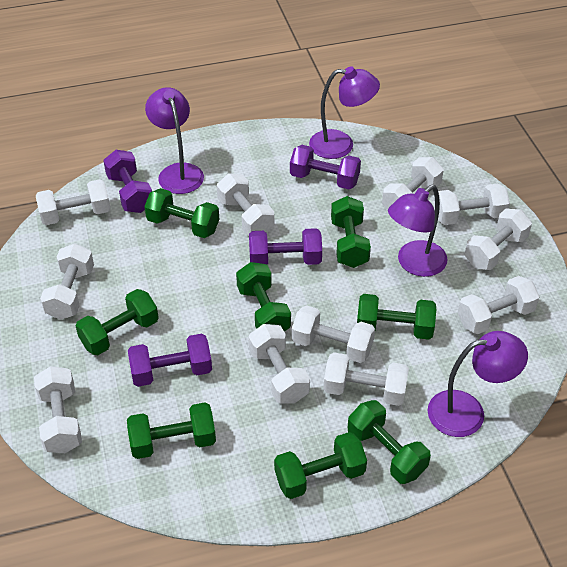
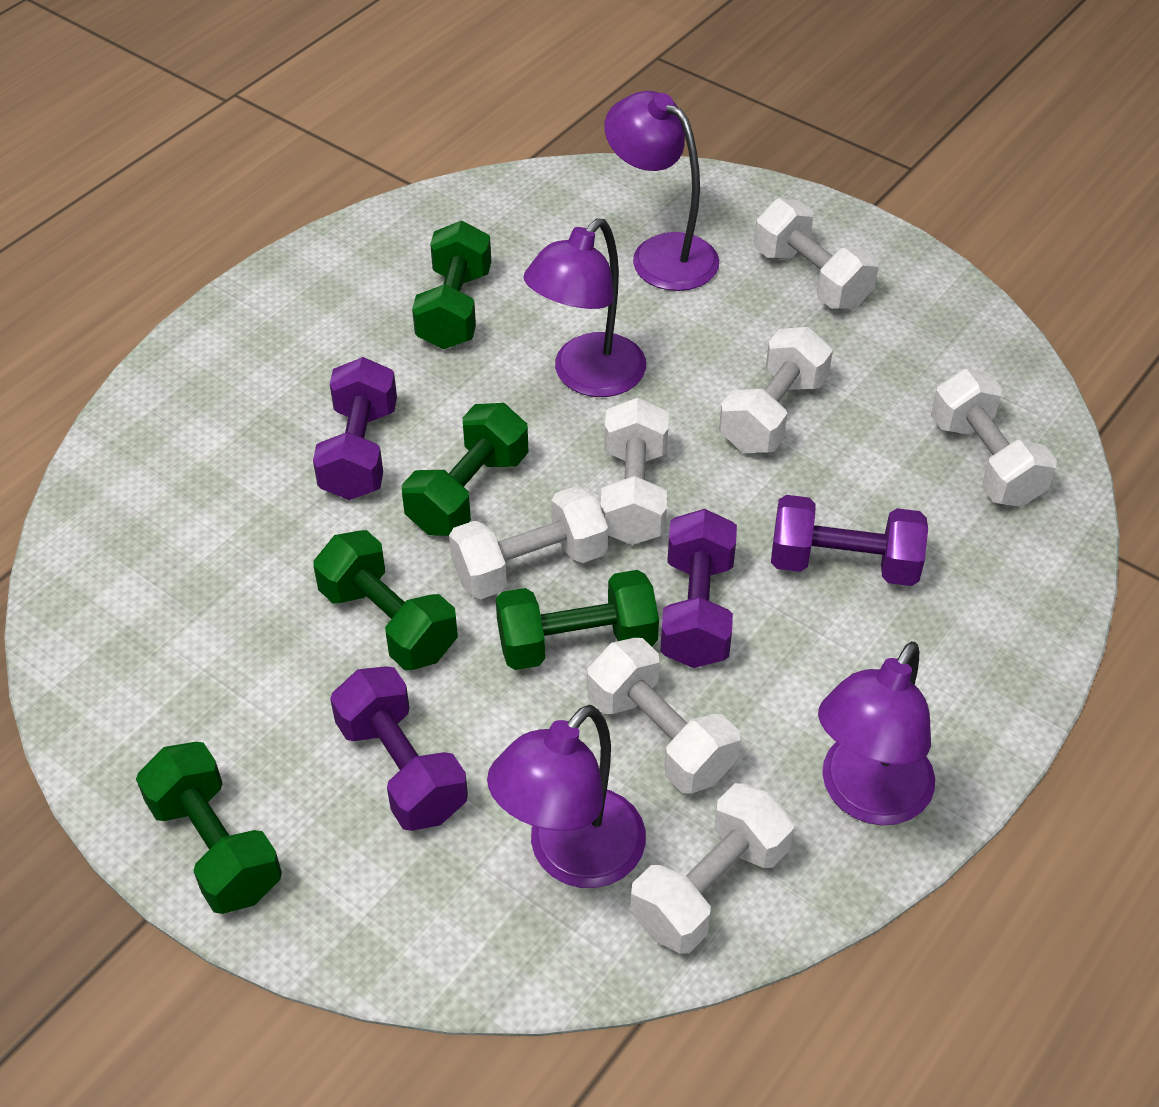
green dumbbell: [75,289,159,355] [127,402,216,459] [144,188,219,238] [236,262,291,331] [274,432,367,499] [331,196,371,268] [348,400,431,484] [357,294,436,340] = 8 -> [136,742,282,914] [313,530,458,670] [402,403,529,536] [412,221,491,349] [496,570,659,670] = 5
white dumbbell: [34,366,82,453] [36,179,111,225] [40,243,94,320] [217,173,274,236] [248,324,310,404] [292,305,375,363] [324,352,409,406] [382,157,444,210] [434,183,510,225] [458,276,540,334] [465,208,532,270] = 11 -> [449,486,608,599] [587,638,740,794] [601,397,669,545] [630,783,794,954] [719,327,833,453] [754,198,879,309] [931,369,1057,507] = 7

